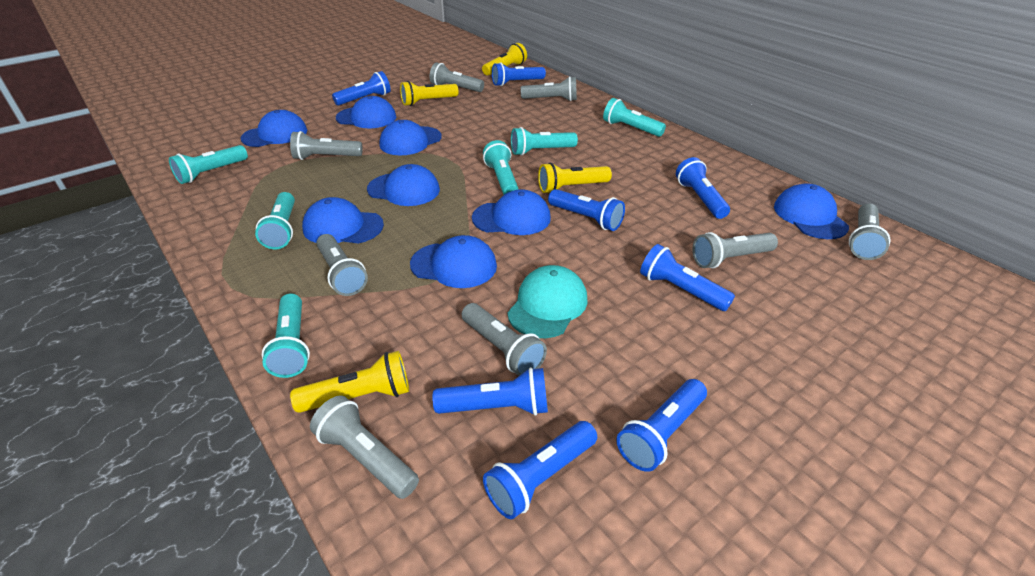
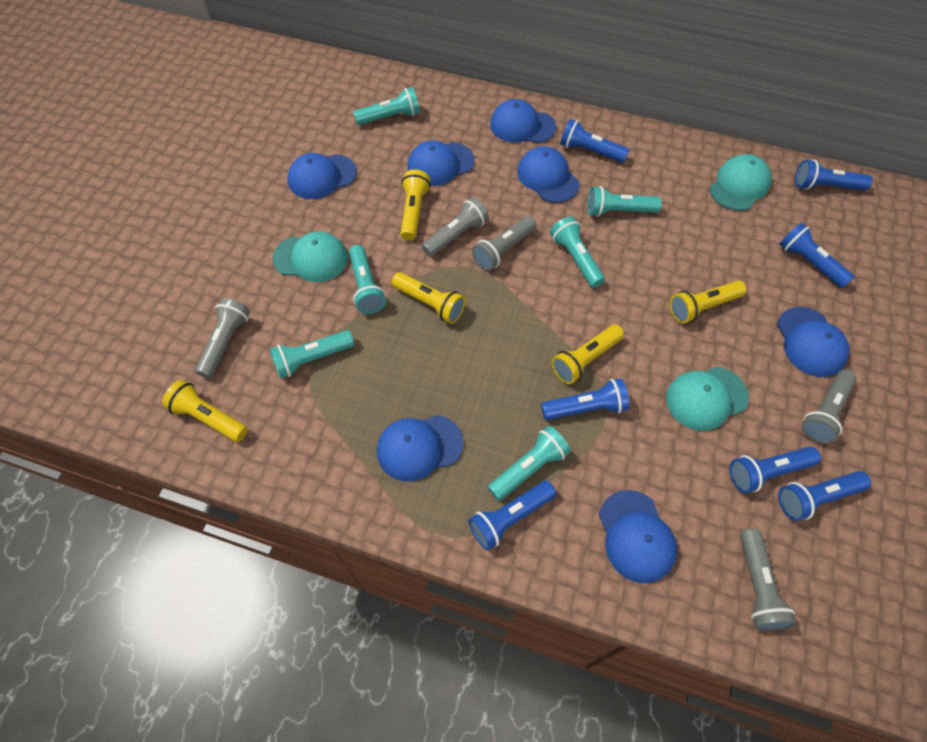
blue cap: [241,110,307,147] [302,197,384,244] [336,96,396,128] [367,164,440,206] [380,120,442,156] [410,235,497,288] [472,189,551,235] [774,183,849,239] = 8 -> [287,153,357,199] [377,415,463,482] [408,140,475,186] [490,99,556,143] [517,146,580,203] [599,490,677,583] [777,307,849,377] = 7
blue flashlight: [332,71,391,105] [433,367,548,416] [483,421,597,519] [492,62,546,86] [548,189,625,231] [616,379,707,472] [640,244,735,311] [676,157,730,219] = 8 -> [468,481,556,550] [541,378,630,420] [560,119,629,163] [729,447,821,493] [778,471,871,521] [779,223,854,288] [795,160,873,190] = 7
grey flashlight: [290,131,362,160] [310,395,419,499] [317,234,368,296] [430,62,484,92] [462,303,547,376] [521,76,577,101] [692,232,778,268] [849,203,890,260] = 8 -> [195,298,250,379] [422,197,489,257] [472,216,536,271] [740,528,796,631] [801,370,857,444] = 5
turquoise cap: [507,265,587,338] = 1 -> [272,232,348,282] [666,367,749,431] [710,154,772,211] = 3
yellow flashlight: [290,351,409,413] [400,81,459,106] [482,43,527,76] [538,162,612,193] = 4 -> [162,380,248,442] [391,272,466,324] [400,169,431,240] [551,324,624,384] [670,281,747,324] = 5

